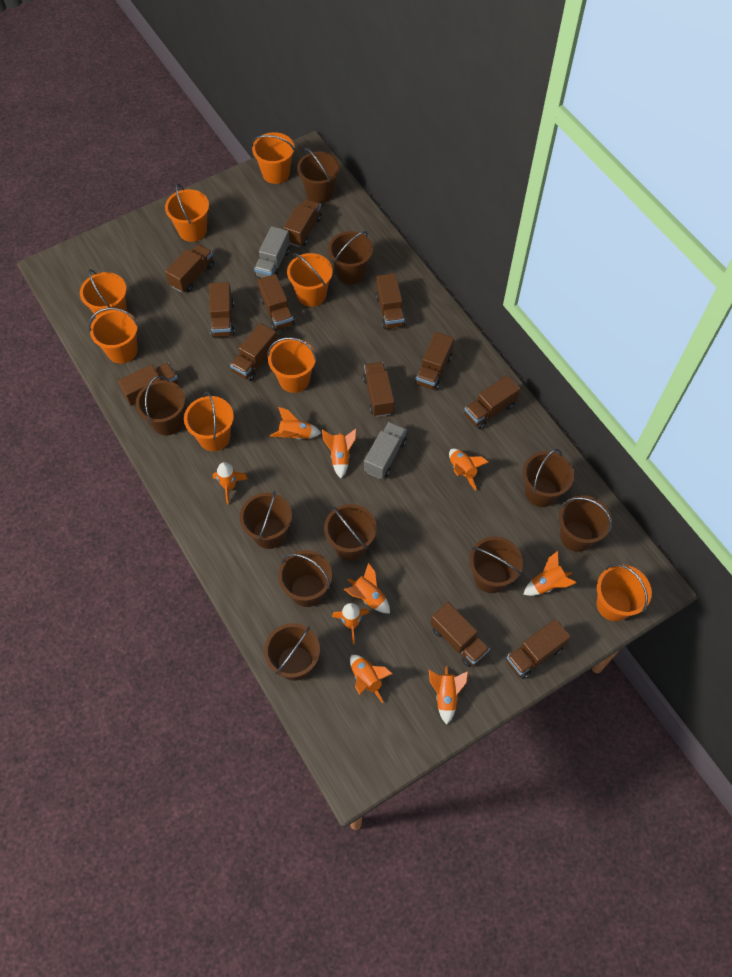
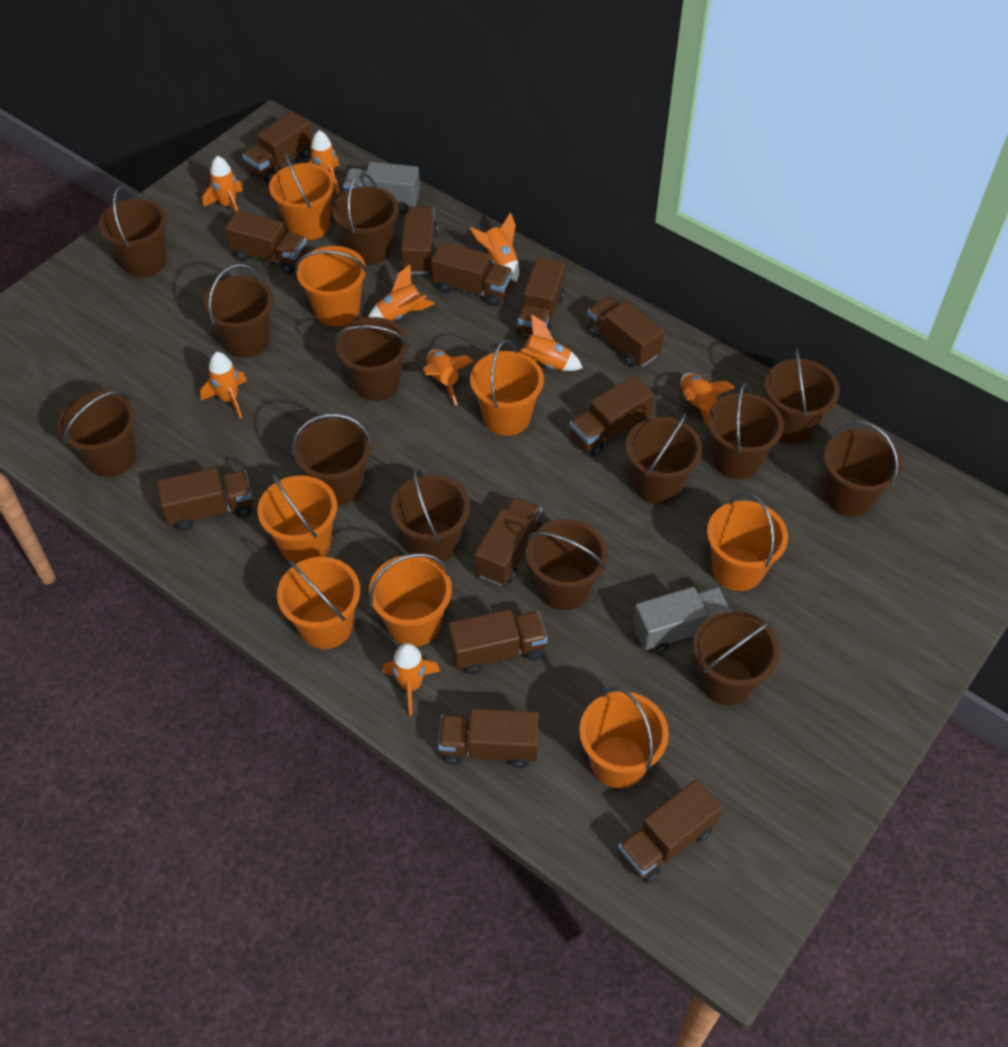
brown bucket: [136,376,185,435] [240,491,292,549] [264,623,320,681] [278,550,332,607] [297,148,340,203] [324,504,377,561] [328,231,373,284] [469,536,523,593] [523,449,574,507] [559,495,612,552] = 10 -> [58,391,136,477] [99,186,167,277] [202,264,273,358] [292,414,372,505] [332,173,399,265] [335,317,409,401] [391,468,470,562] [526,519,608,610] [626,413,703,504] [694,611,780,705] [708,382,784,479] [765,349,840,444] [824,421,902,517] = 13

